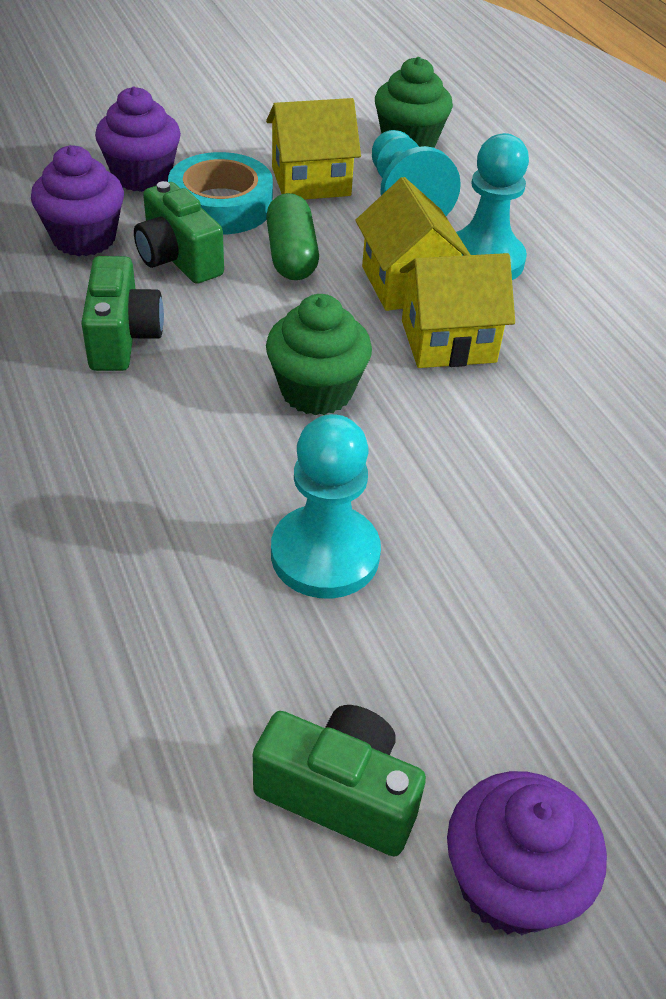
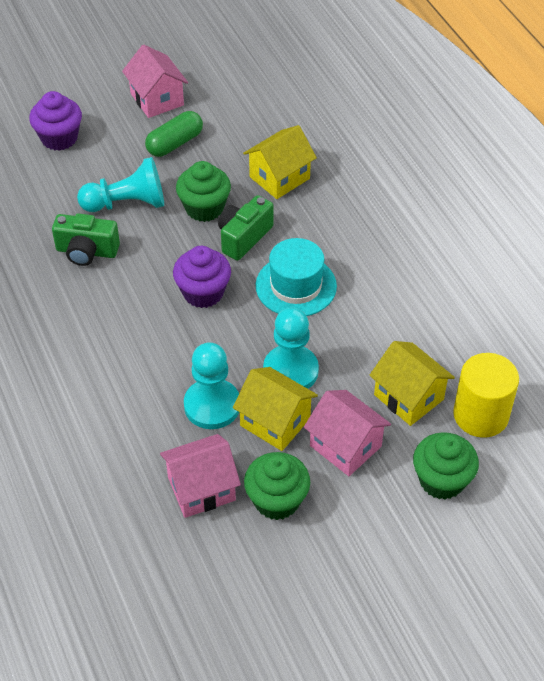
green camera: [81,256,164,371] [134,181,224,284] [253,705,426,856] = 3 -> [52,213,120,266] [218,195,274,261] = 2
green cupcake: [266,294,372,415] [375,57,453,148] = 2 -> [176,161,231,222] [244,452,310,520] [413,432,479,500] = 3
pink house: none = 0 -> [122,45,188,118] [160,434,241,518] [304,390,391,476] = 3
purple cupcake: [31,145,124,256] [95,86,181,192] [447,771,607,935] = 3 -> [29,91,82,151] [173,246,231,308] = 2
turquoise hat: none = 0 -> [256,238,337,316] = 1
turquoise tape: [168,152,273,235] = 1 -> none = 0
yellow cylinder: none = 0 -> [453,353,519,438] = 1

